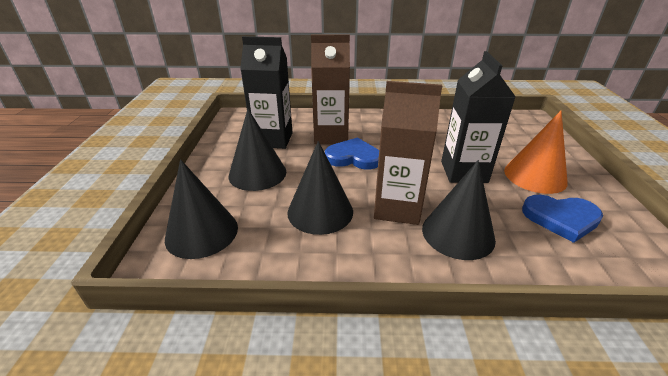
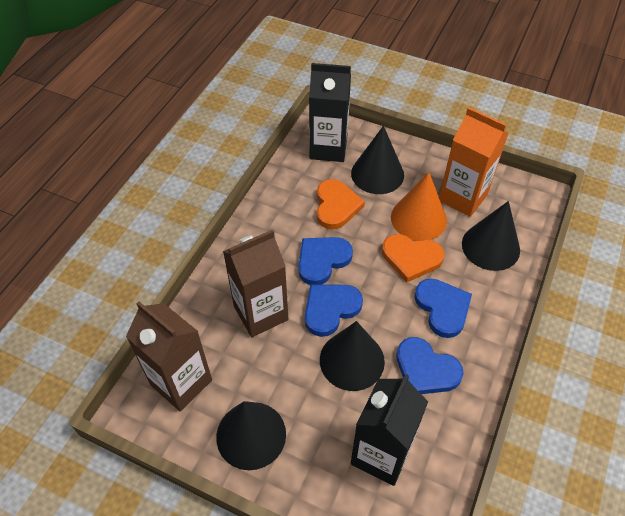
blue heart: [325,137,379,170] [522,195,603,243] = 2 -> [298,237,353,285] [305,285,363,337] [396,337,463,394] [414,279,472,338] = 4
orange carton: none = 0 -> [439,107,508,217] = 1
orange heart: none = 0 -> [317,179,365,229] [382,234,444,282] = 2

